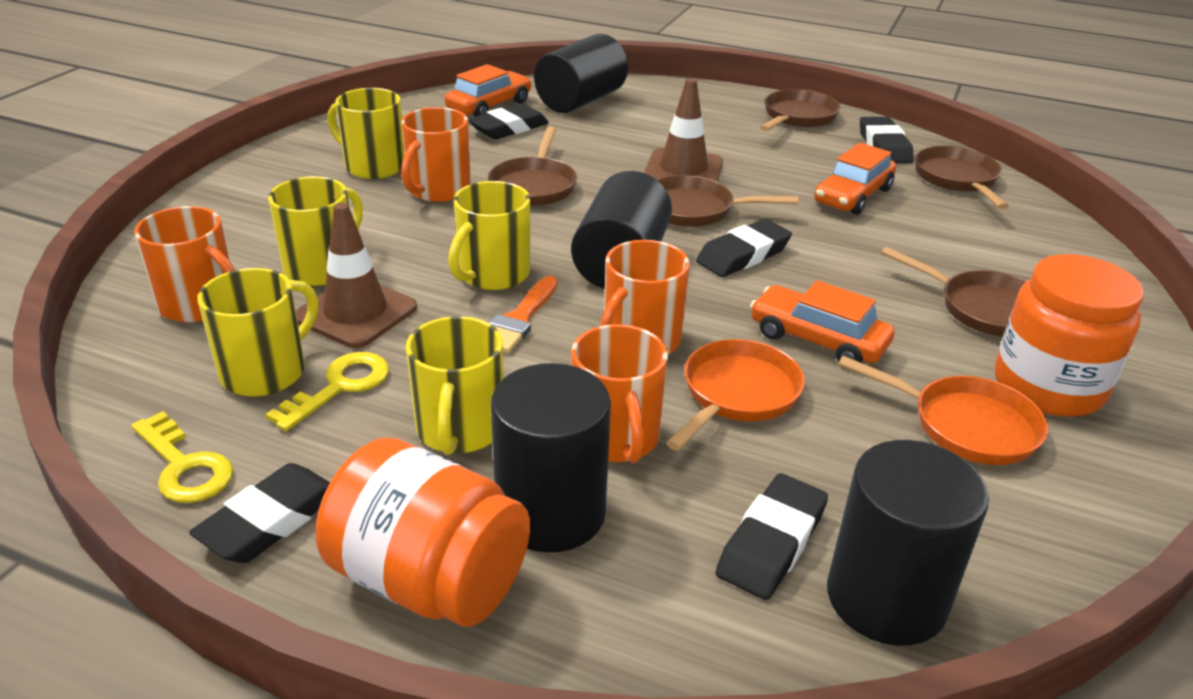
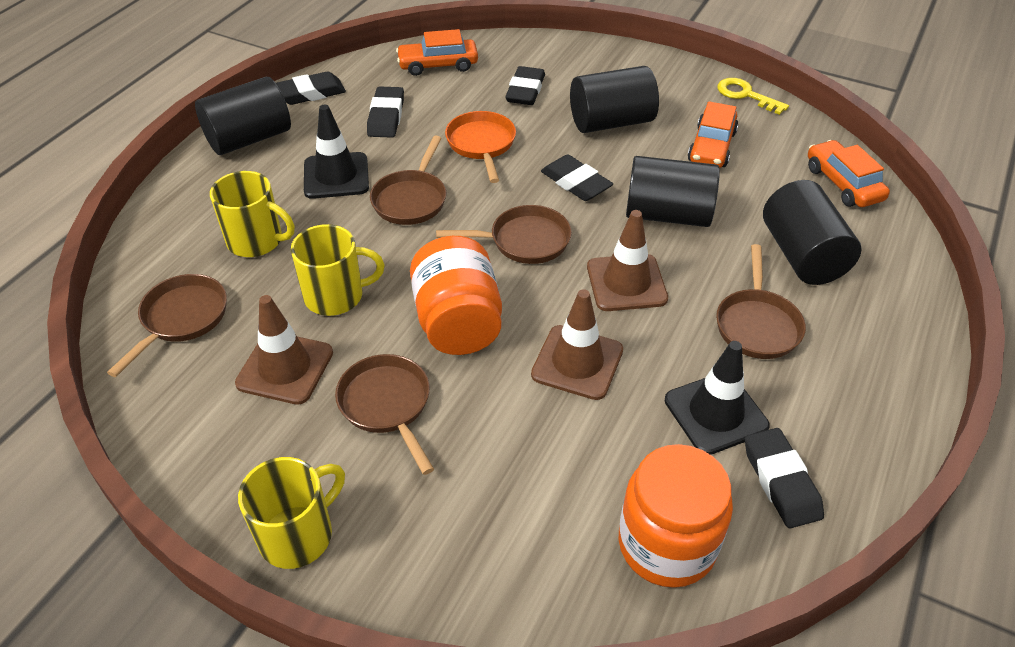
black traffic cone: none = 0 -> [304,105,369,199] [665,341,770,455] = 2
brown traffic cone: [296,203,417,348] [644,78,723,182] = 2 -> [235,295,333,405] [531,289,623,400] [587,210,668,311] = 3
orange brush: [489,276,558,353] = 1 -> none = 0
orange mug: [134,206,235,323] [401,107,471,202] [571,324,668,463] [600,240,690,354] = 4 -> none = 0
orange pan: [666,339,805,451] [838,356,1048,465] = 2 -> [445,111,516,183] = 1
yellow key: [131,411,233,503] [265,352,389,431] = 2 -> [717,78,789,115] = 1
yellow mug: [197,268,318,397] [268,176,363,286] [328,88,405,179] [406,316,504,455] [448,181,530,290] = 5 -> [210,171,295,257] [238,457,345,569] [291,224,385,316] = 3

